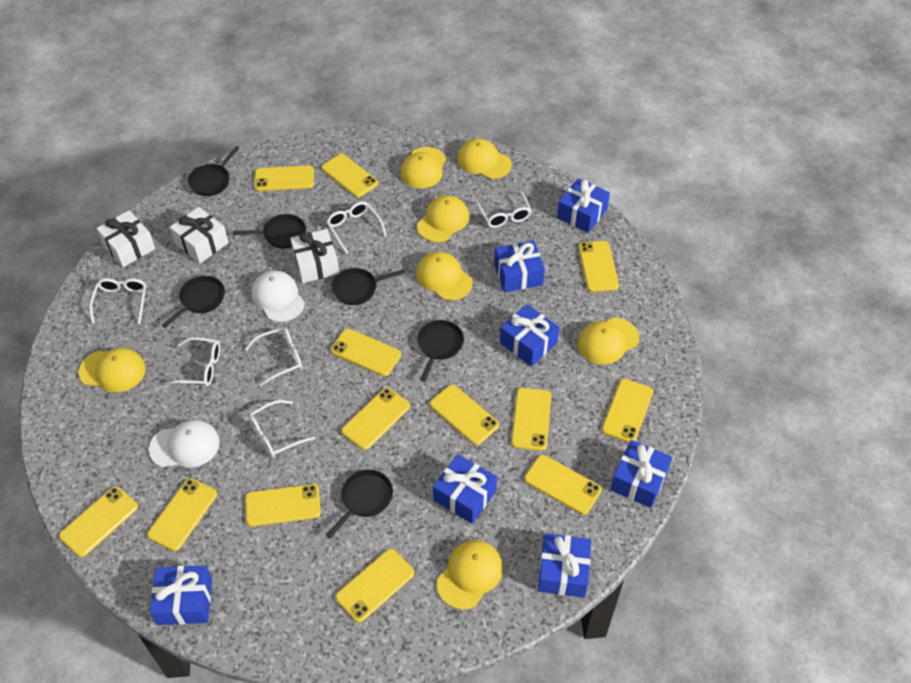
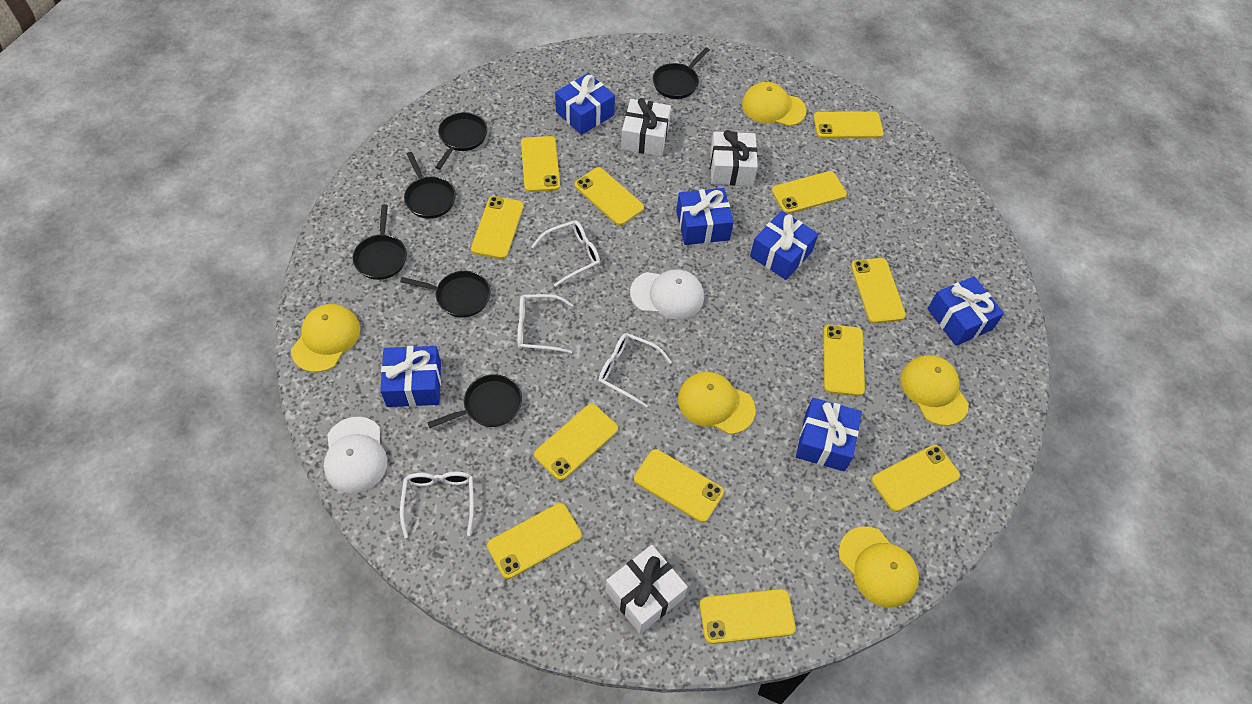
blue gift: [150,565,212,625] [433,454,497,524] [494,241,545,292] [500,304,559,366] [538,533,591,598] [557,178,610,233] [610,440,672,508] = 7 -> [380,346,441,407] [555,73,615,135] [676,188,734,245] [750,211,818,280] [796,398,862,472] [928,276,1004,346] = 6
white glasses: [89,278,147,324] [164,337,220,386] [245,327,302,386] [248,400,316,457] [326,202,387,254] [475,191,532,228] = 6 -> [400,472,474,538] [517,294,574,354] [531,220,600,287] [598,333,672,408] = 4
yellow cap: [78,348,146,392] [400,147,446,188] [416,252,473,301] [417,195,469,242] [437,540,503,610] [457,138,512,179] [578,318,639,365] = 7 -> [291,304,360,372] [678,372,756,434] [742,82,806,126] [839,526,919,608] [900,355,969,426] = 5
yellow phone: [59,486,138,557] [147,478,217,551] [245,484,321,526] [254,166,314,191] [322,154,378,197] [331,329,401,376] [335,549,415,622] [341,388,410,450] [430,385,499,445] [511,388,551,451] [524,455,602,515] [578,241,619,292] [602,379,653,443] = 13 -> [471,196,524,259] [487,503,582,579] [521,136,560,192] [534,404,618,481] [574,167,644,226] [634,449,724,522] [700,589,796,644] [772,171,847,214] [813,111,884,138] [823,324,865,396] [851,258,906,323] [872,445,960,512] = 12

